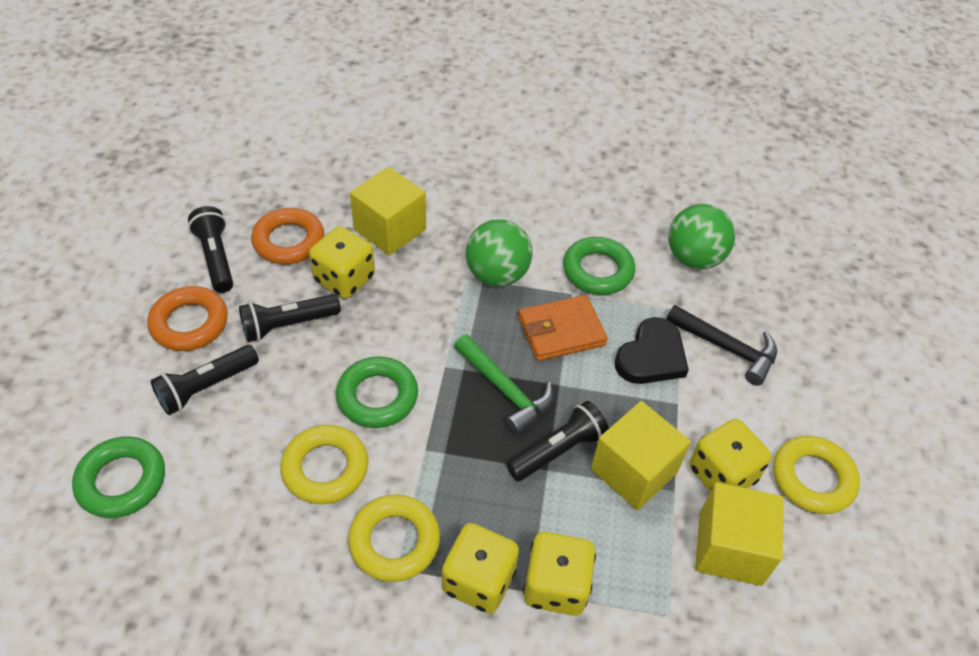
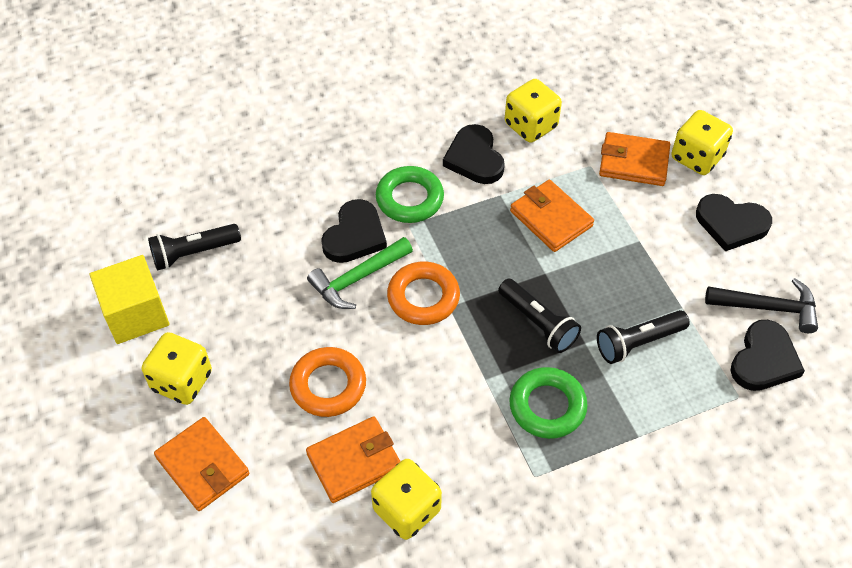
black flashlight: [151,345,259,415] [188,206,233,293] [239,294,341,342] [507,401,609,481] = 4 -> [148,224,241,271] [498,278,581,353] [597,310,690,364] = 3
black heart: [615,317,689,384] = 1 -> [321,199,387,263] [443,124,505,184] [696,194,772,251] [730,320,805,391] = 4
green ball: [466,219,533,287] [668,204,735,269] = 2 -> none = 0
green ring: [72,436,165,518] [336,356,418,428] [563,237,635,295] = 3 -> [376,166,444,223] [509,367,588,439] = 2
orange wallet: [518,295,608,361] = 1 -> [154,417,249,511] [306,416,401,503] [510,180,594,252] [599,132,670,186] = 4
yellow cube: [350,167,426,256] [591,401,691,510] [695,482,784,586] = 3 -> [90,255,170,344] = 1
yellow ring: [281,425,368,504] [348,494,440,582] [773,436,860,514] = 3 -> none = 0

